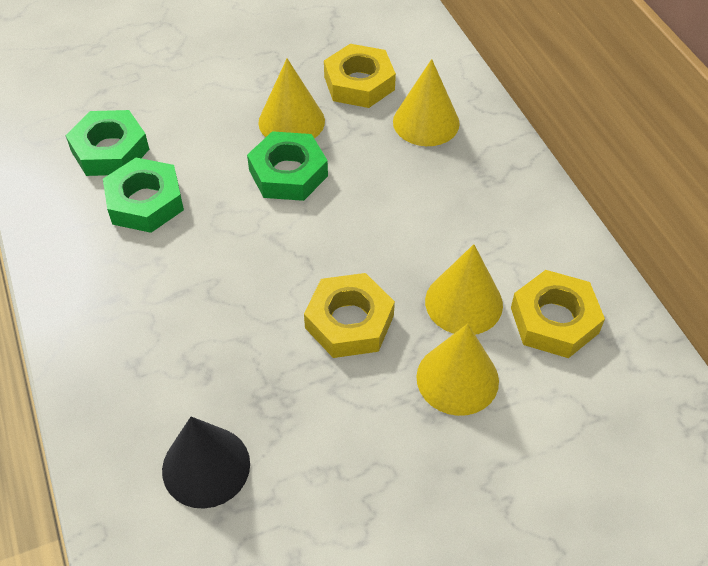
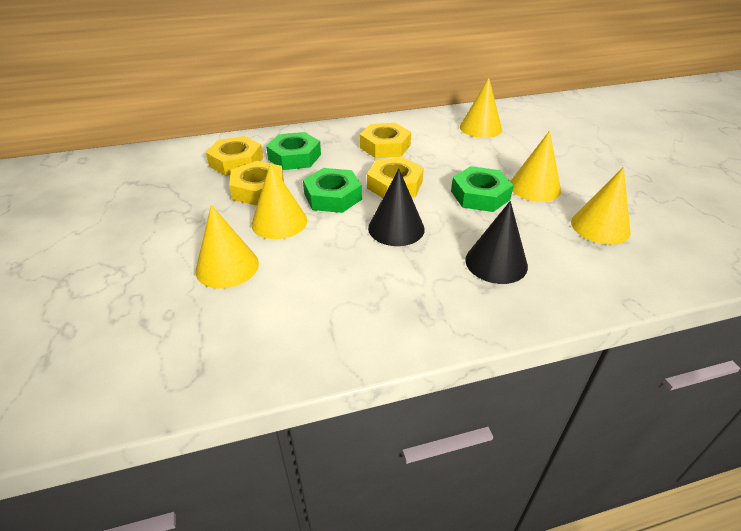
black cone: [162,416,250,509] = 1 -> [368,169,425,246] [465,201,528,284] = 2
yellow cone: [258,59,325,139] [393,59,460,146] [416,324,499,416] [425,244,503,335] = 4 -> [195,205,259,289] [251,163,307,239] [460,78,502,138] [510,131,561,202] [571,167,630,245] = 5
yellow nut: [304,273,395,358] [324,44,396,108] [511,270,605,358] = 3 -> [206,136,263,176] [229,161,284,206] [360,123,411,158] [367,157,424,198] = 4

